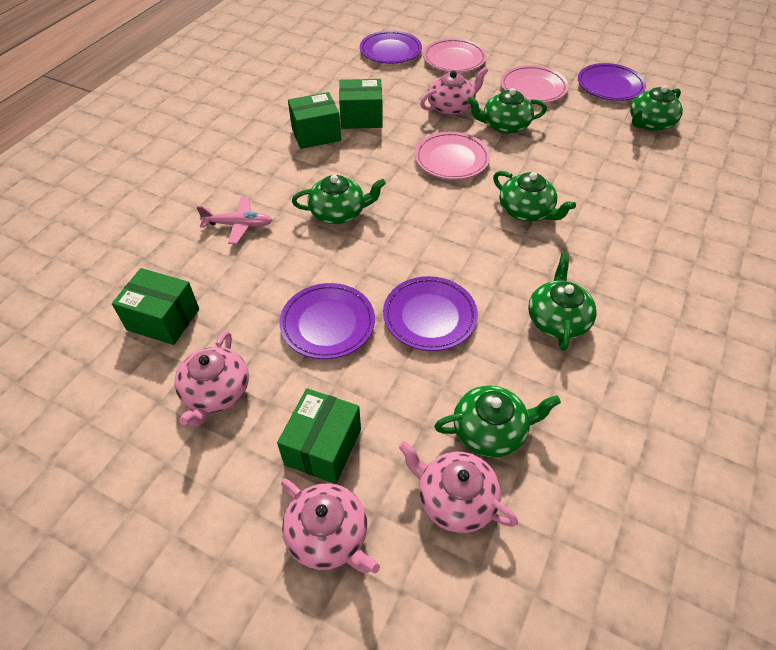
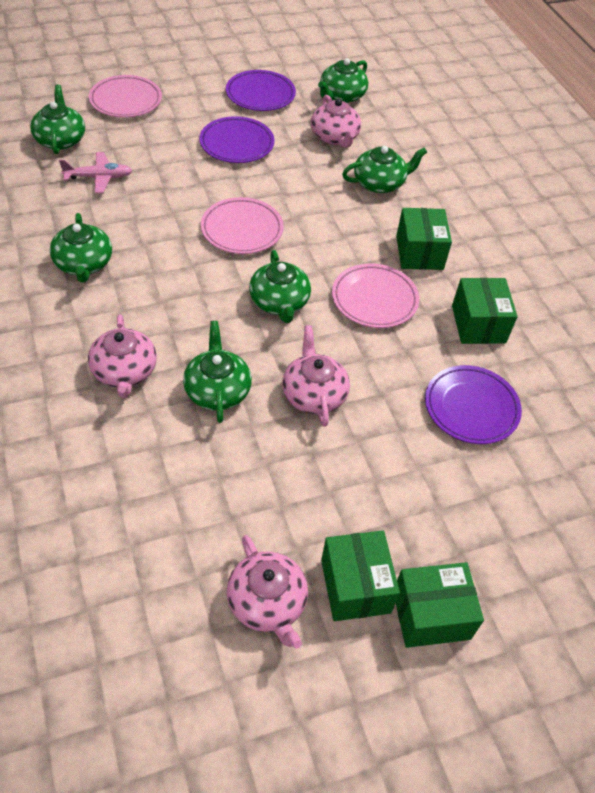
purple plate: [279,283,375,359] [360,31,422,64] [383,276,478,351] [578,63,646,101] = 4 -> [199,116,275,163] [226,70,296,111] [425,365,522,444] = 3

